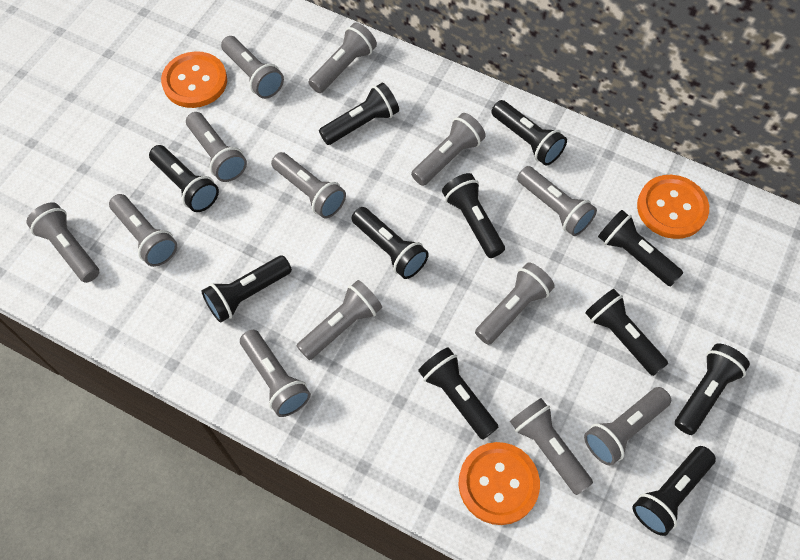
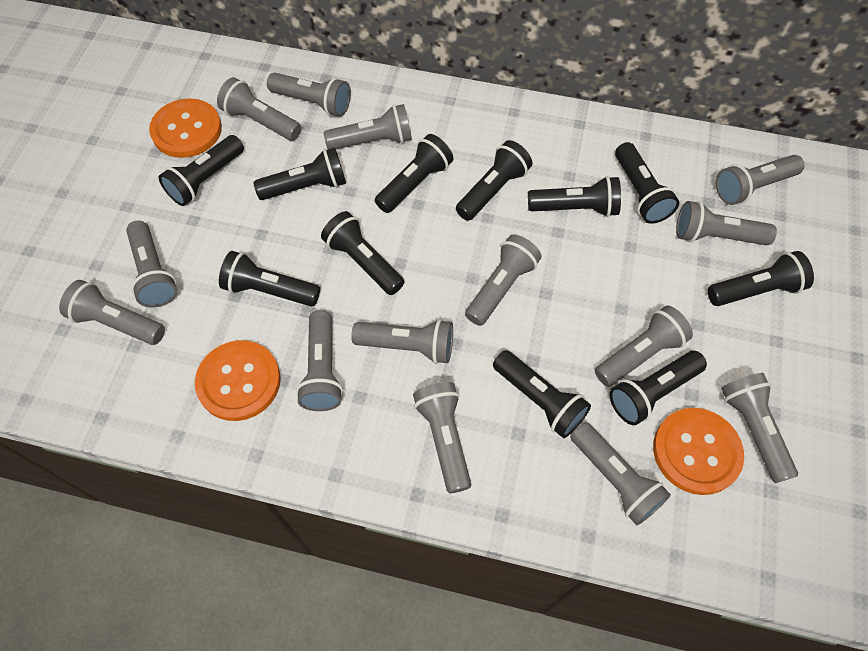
grey flashlight: [26,202,99,283] [109,194,177,267] [186,112,247,182] [221,36,284,99] [240,330,311,417] [271,152,346,218] [297,280,382,360] [309,22,377,93] [411,113,486,186] [475,262,555,345] [510,398,593,495] [517,166,597,236] [584,387,671,466] = 13 -> [59,280,165,345] [126,221,177,308] [217,77,301,141] [267,73,351,117] [296,310,343,411] [324,104,412,149] [351,319,453,364] [413,382,471,493] [465,235,542,326] [570,422,671,525] [595,306,693,387] [676,201,777,245] [716,155,804,205] [721,373,798,483] = 14

